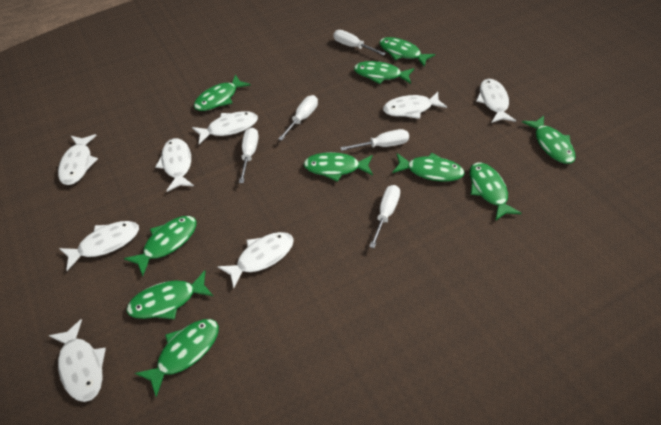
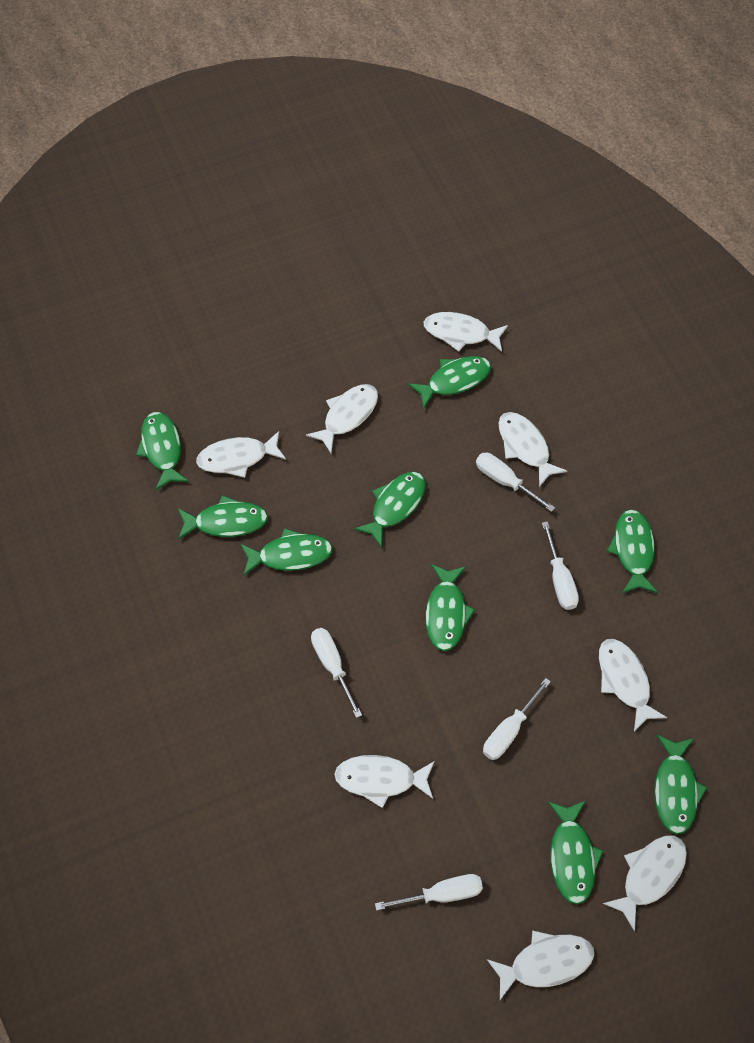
green fish: [124,216,197,276] [127,271,213,319] [135,319,219,397] [194,74,251,111] [303,152,373,182] [354,61,414,84] [379,37,435,67] [392,153,465,182] [470,163,522,221] [522,116,576,164] = 10 -> [136,412,189,490] [178,495,268,540] [240,528,333,576] [354,472,426,548] [408,356,491,409] [425,564,475,651] [547,800,603,905] [607,509,658,593] [654,734,707,835] = 9

